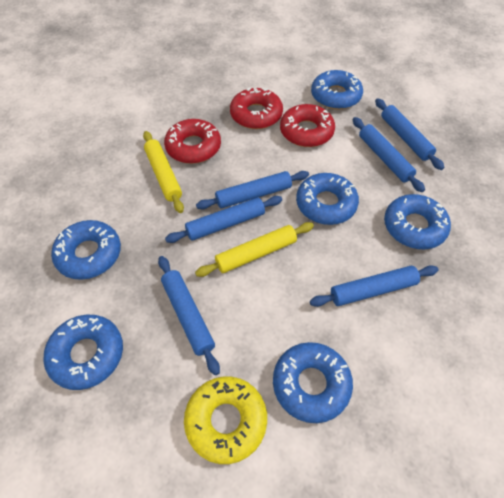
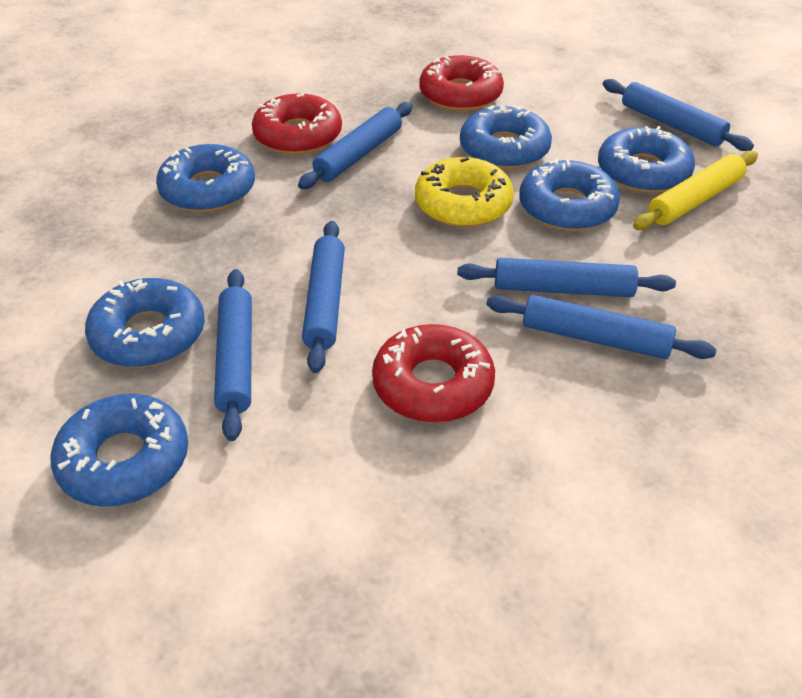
yellow rolling pin: [143,131,184,213] [195,222,314,277] = 2 -> [633,151,758,230] = 1

